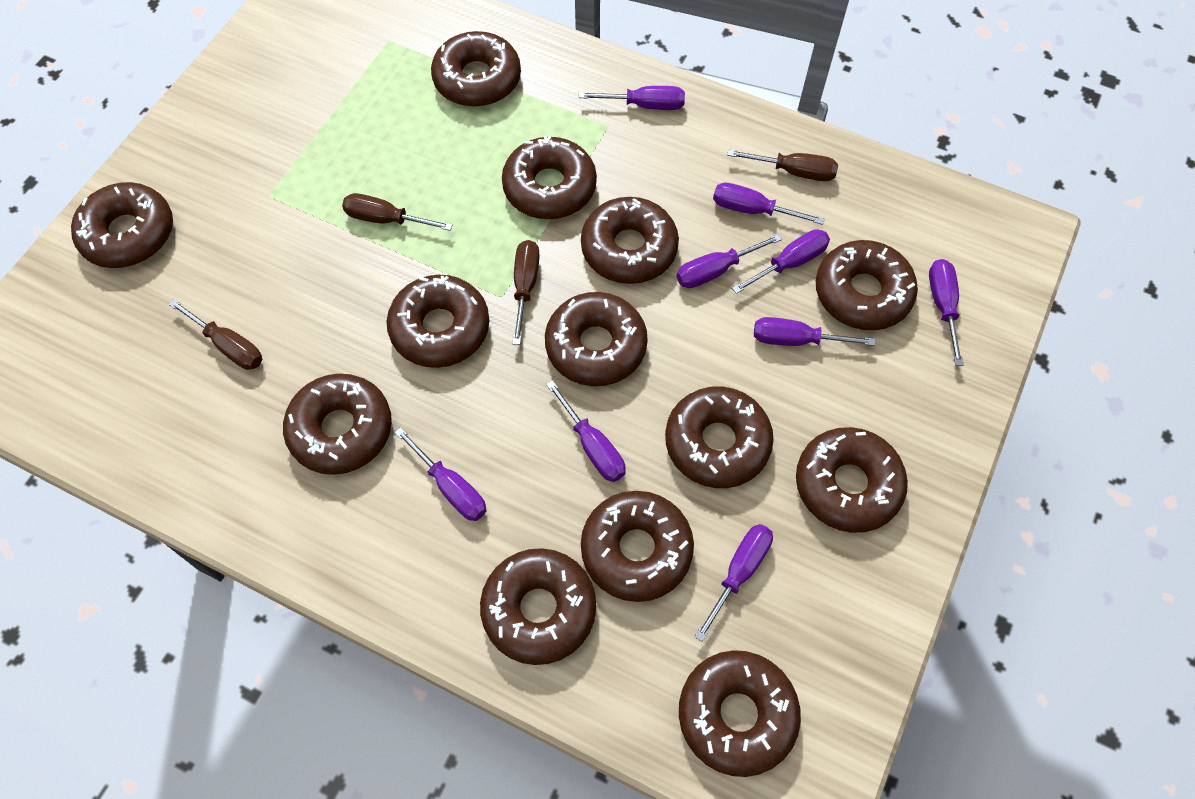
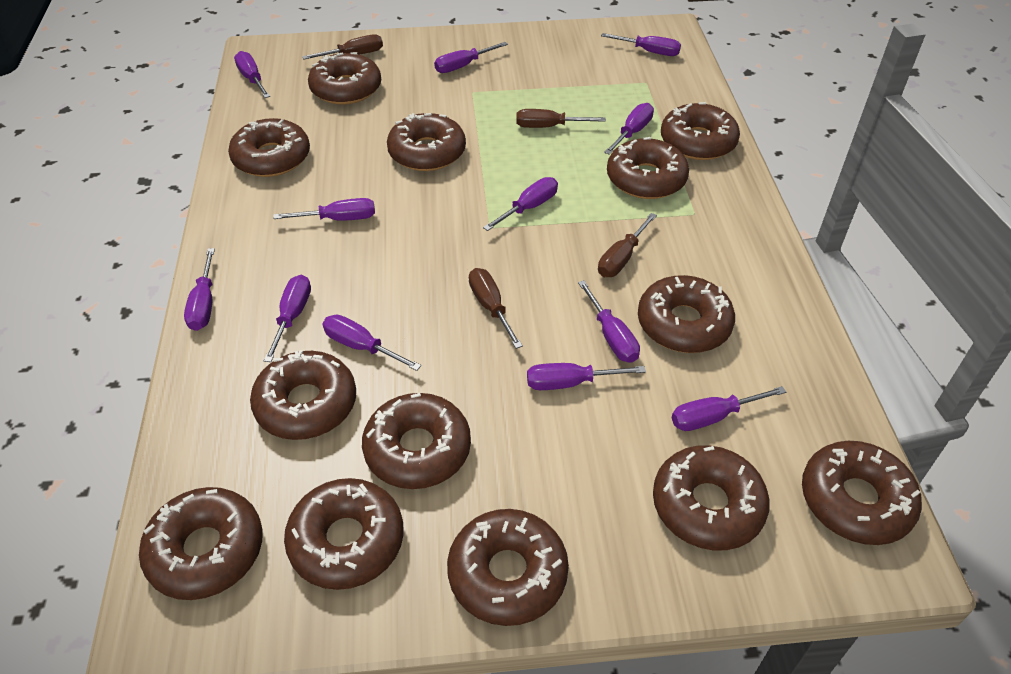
purple screwdriver: [395,427,486,521] [546,380,625,482] [578,86,685,110] [677,234,782,288] [695,524,773,641] [713,183,825,225] [732,229,830,294] [754,317,875,346] [929,259,964,366] = 9 -> [184,248,215,331] [234,51,270,98] [264,275,311,362] [273,198,375,221] [323,314,421,371] [434,42,508,73] [483,177,558,231] [527,363,646,390] [578,280,640,363] [601,33,681,56] [604,103,654,155] [672,386,786,431] = 12

